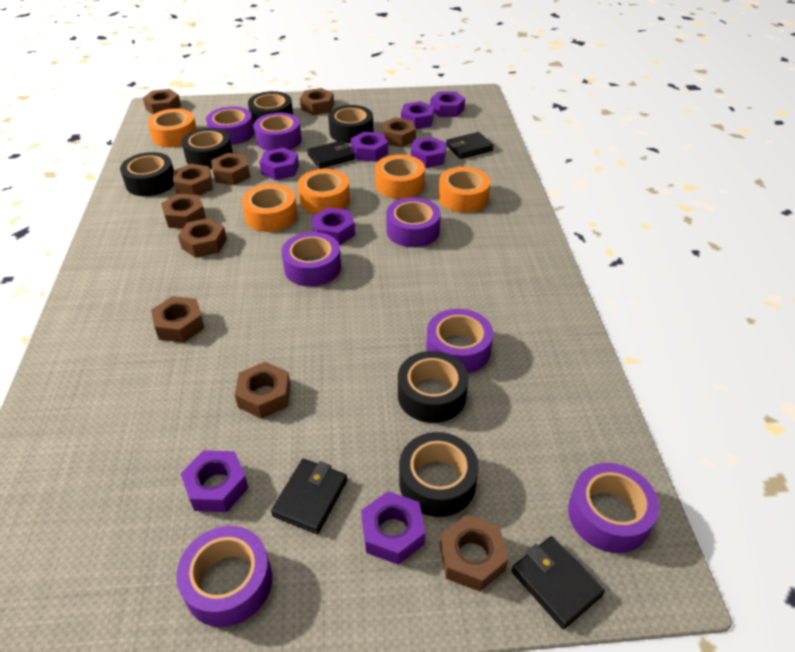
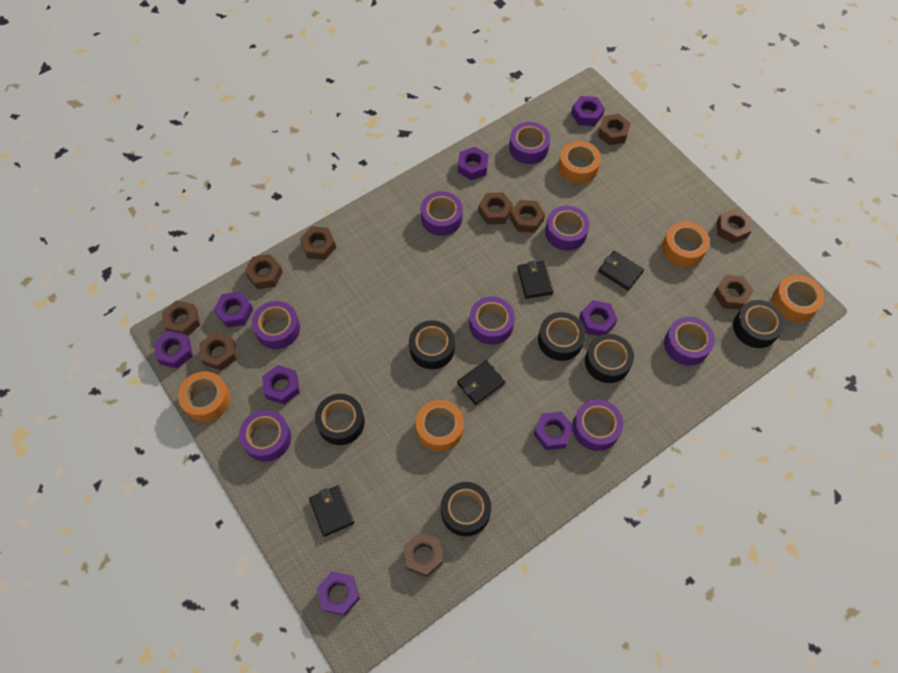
purple tape: [176,526,272,627] [206,106,254,145] [254,113,302,151] [281,232,341,287] [386,197,441,247] [426,309,493,373] [568,463,659,553] = 7 -> [239,410,291,462] [252,301,300,349] [421,191,463,236] [469,296,515,345] [509,122,550,164] [545,206,590,251] [573,399,623,451] [664,317,715,366] = 8

